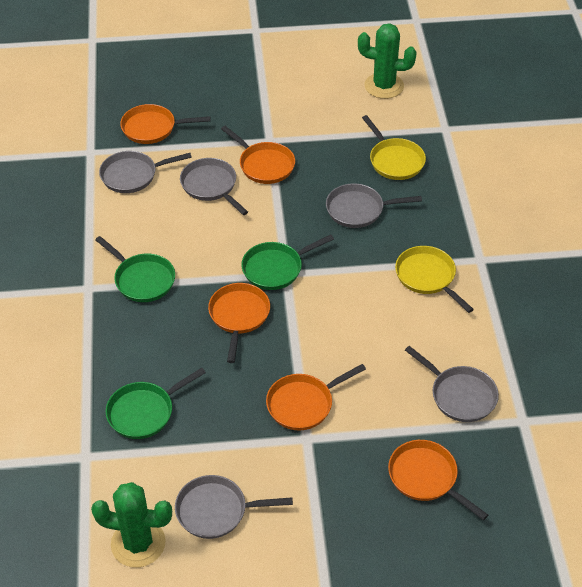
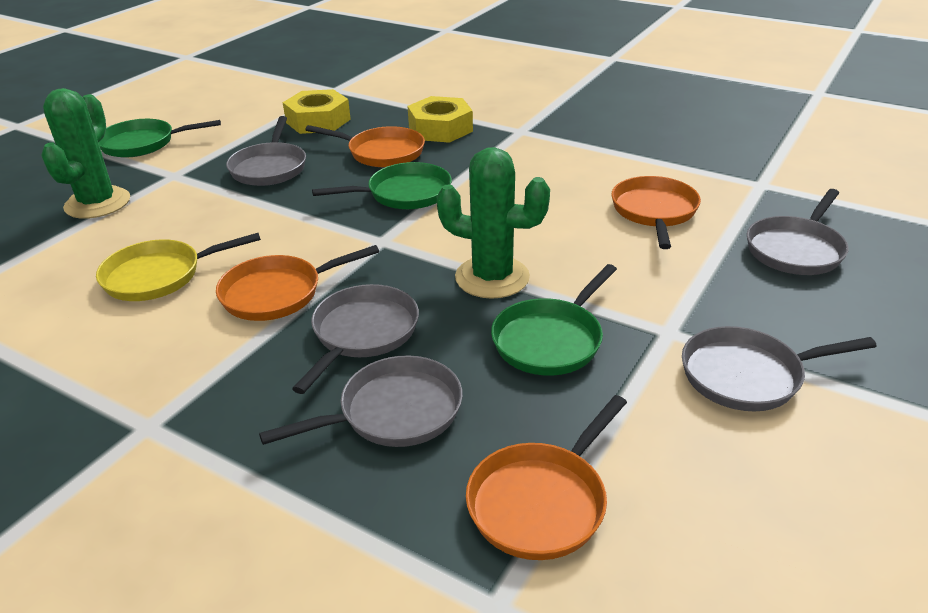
orange pan: [120,104,211,144] [208,283,270,363] [221,126,295,184] [266,364,366,430] [388,440,488,520] = 5 -> [216,245,379,321] [305,125,425,167] [466,395,627,560] [611,176,701,249] = 4
yellow nut: none = 0 -> [283,89,351,134] [407,96,473,143] = 2
yellow pan: [362,115,426,180] [395,246,474,313] = 2 -> [96,233,261,301] = 1

